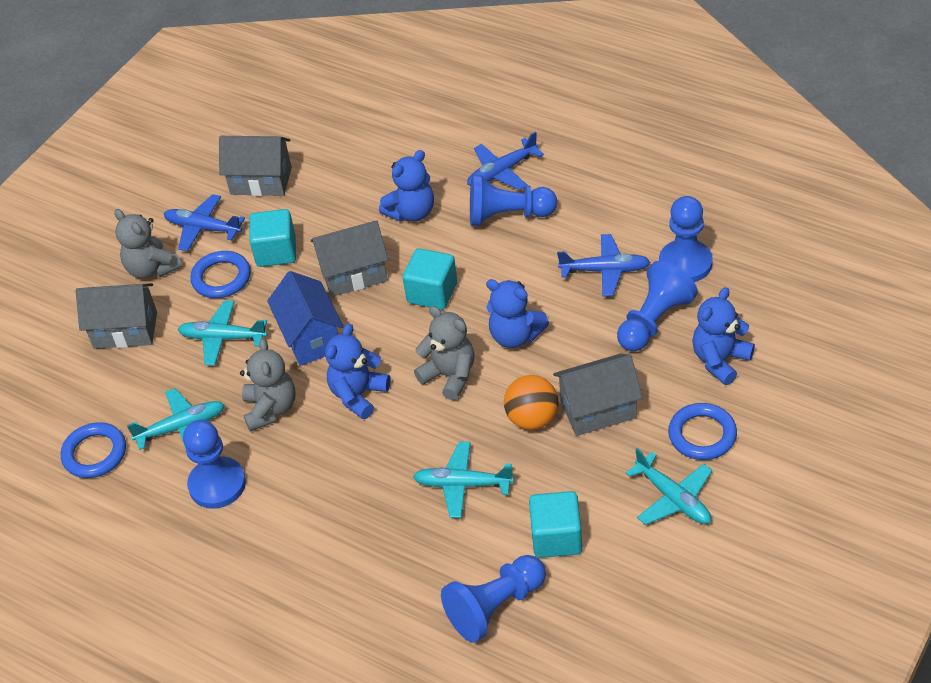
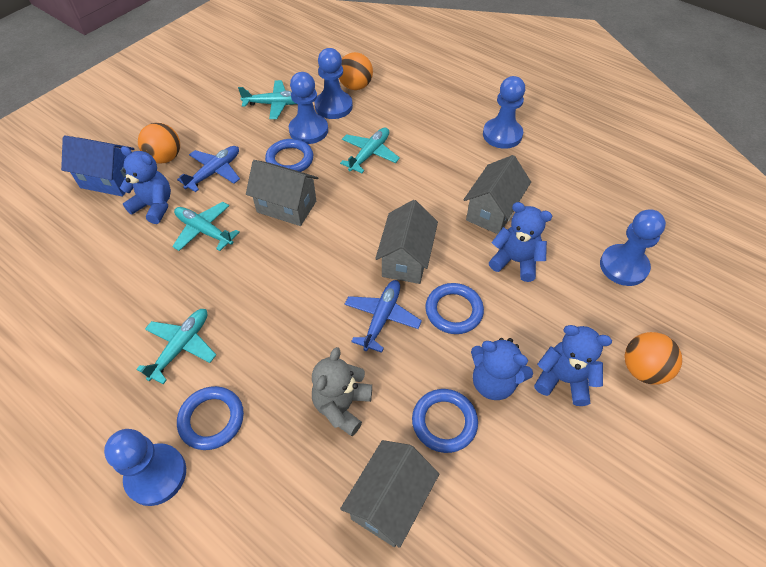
blue plane: [164,194,245,252] [467,132,544,190] [557,234,650,296] = 3 -> [177,146,240,192] [345,280,422,353] = 2
blue ring: [61,422,126,478] [190,251,251,298] [668,403,737,460] = 3 -> [177,386,244,450] [265,139,313,172] [412,389,478,453] [425,283,484,334] = 4
grey teddy bear: [114,209,182,279] [240,338,296,432] [414,306,474,400] = 3 -> [312,347,372,436] = 1
orange ball: [504,375,559,430] = 1 -> [138,123,180,164] [339,52,373,90] [625,332,682,384] = 3
turquoise cube: [249,209,296,267] [403,248,457,310] [529,491,582,558] = 3 -> none = 0

